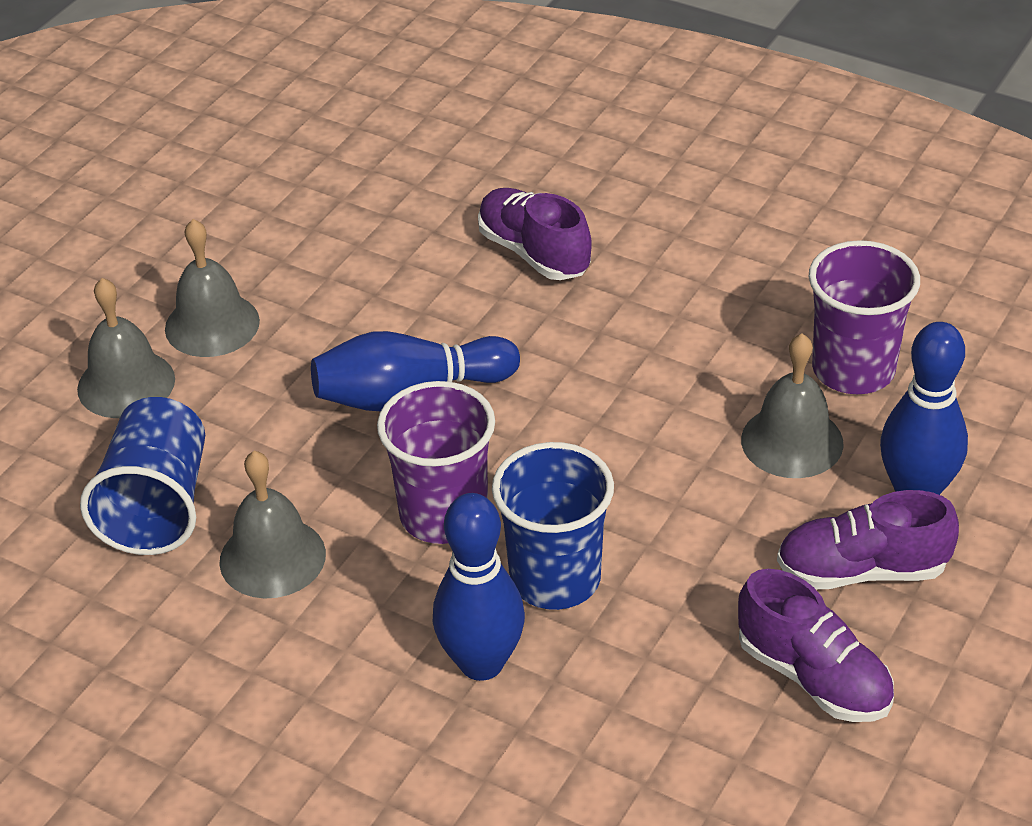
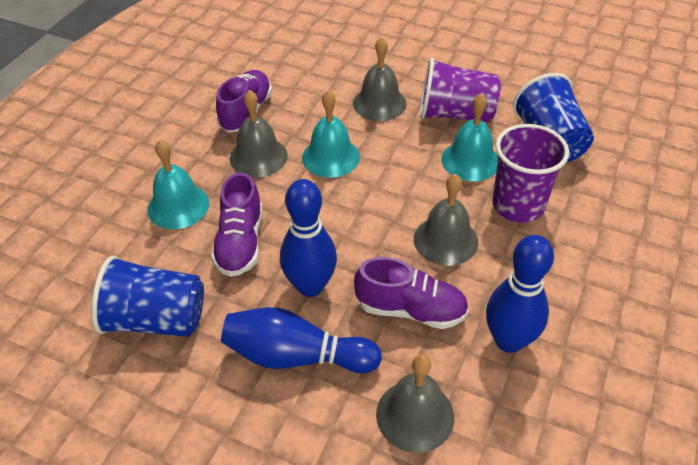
turquoise bell: none = 0 -> [147,139,209,229] [302,90,360,178] [441,93,498,181] = 3

